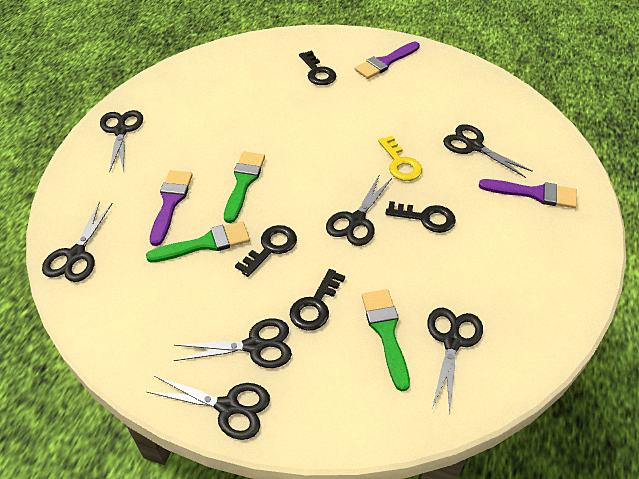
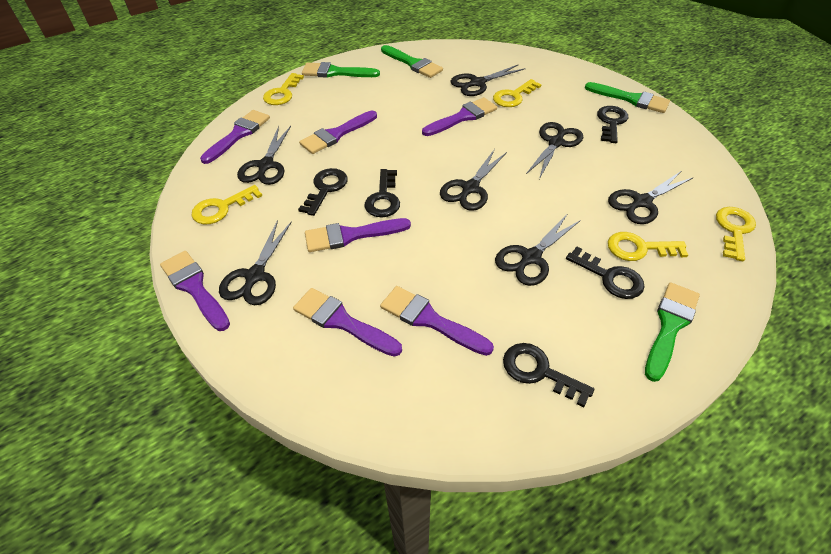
black key: [235,225,297,277] [290,269,345,331] [299,51,336,85] [385,201,456,233] = 4 -> [298,168,348,216] [364,169,400,217] [503,343,594,407] [566,247,645,299] [597,106,628,143] = 5
green brush: [146,221,250,262] [224,151,265,223] [362,289,410,391] = 3 -> [302,62,380,78] [381,45,443,78] [585,82,670,113] [645,282,700,382] = 4
purple brush: [150,170,193,246] [355,41,420,79] [479,179,577,208] = 3 -> [160,251,230,331] [200,110,270,164] [293,288,402,357] [299,111,377,154] [305,218,411,252] [380,286,494,356] [422,97,497,136] = 7
yellow key: [378,136,422,181] = 1 -> [192,185,262,224] [263,73,304,105] [493,79,542,107] [608,232,688,261] [716,207,756,261] = 5

